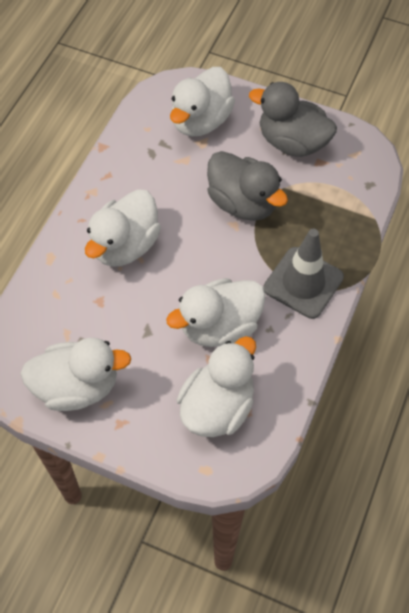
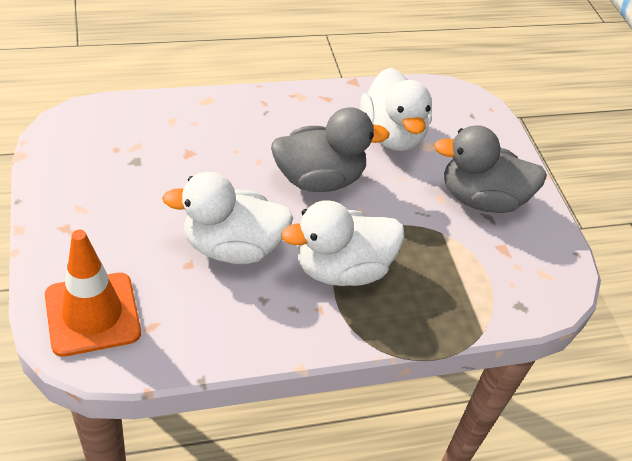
grey traffic cone: [263,228,344,319] = 1 -> none = 0
orange traffic cone: none = 0 -> [45,230,141,357] = 1
white duck: [20,338,131,411] [85,189,161,267] [166,278,266,347] [170,67,235,136] [177,336,256,437] = 5 -> [162,172,293,264] [281,200,404,286] [360,68,432,151] = 3

